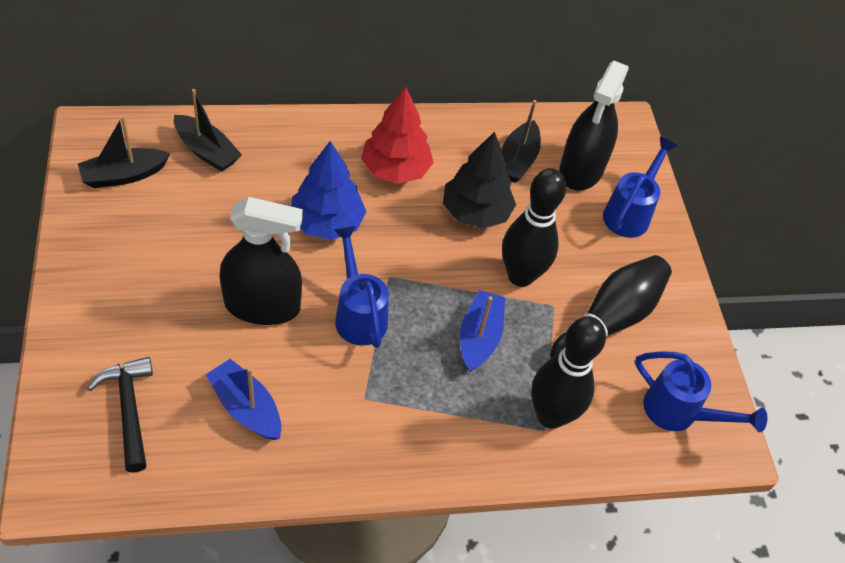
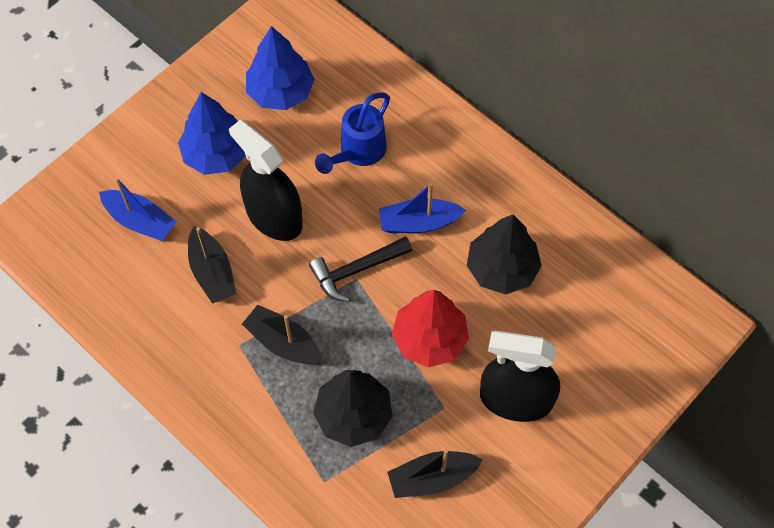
black bowling pin: [502,168,566,287] [531,316,606,429] [550,255,672,358] = 3 -> none = 0
black tree: [443,132,516,229] = 1 -> [313,370,393,447] [467,215,542,295] = 2
blue tree: [291,141,366,240] = 1 -> [178,92,246,175] [246,26,315,110] = 2
blue watering can: [334,226,389,348] [603,137,678,238] [635,352,767,432] = 3 -> [315,92,390,174] = 1

